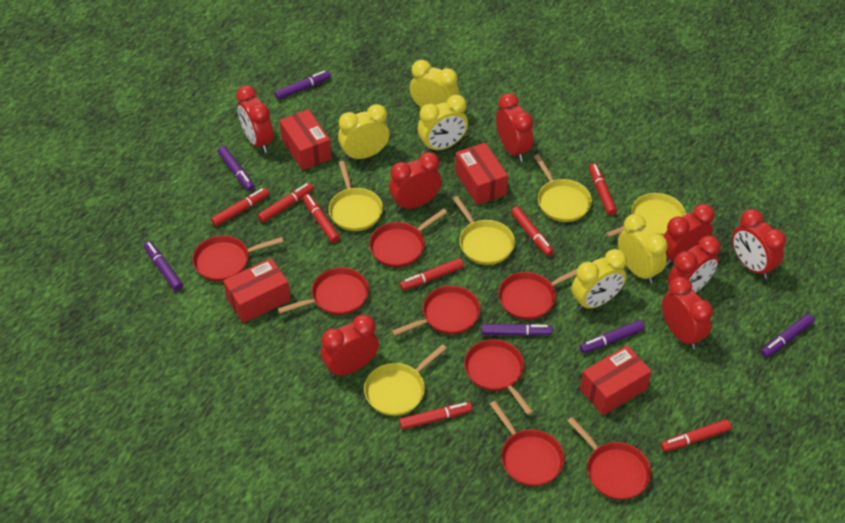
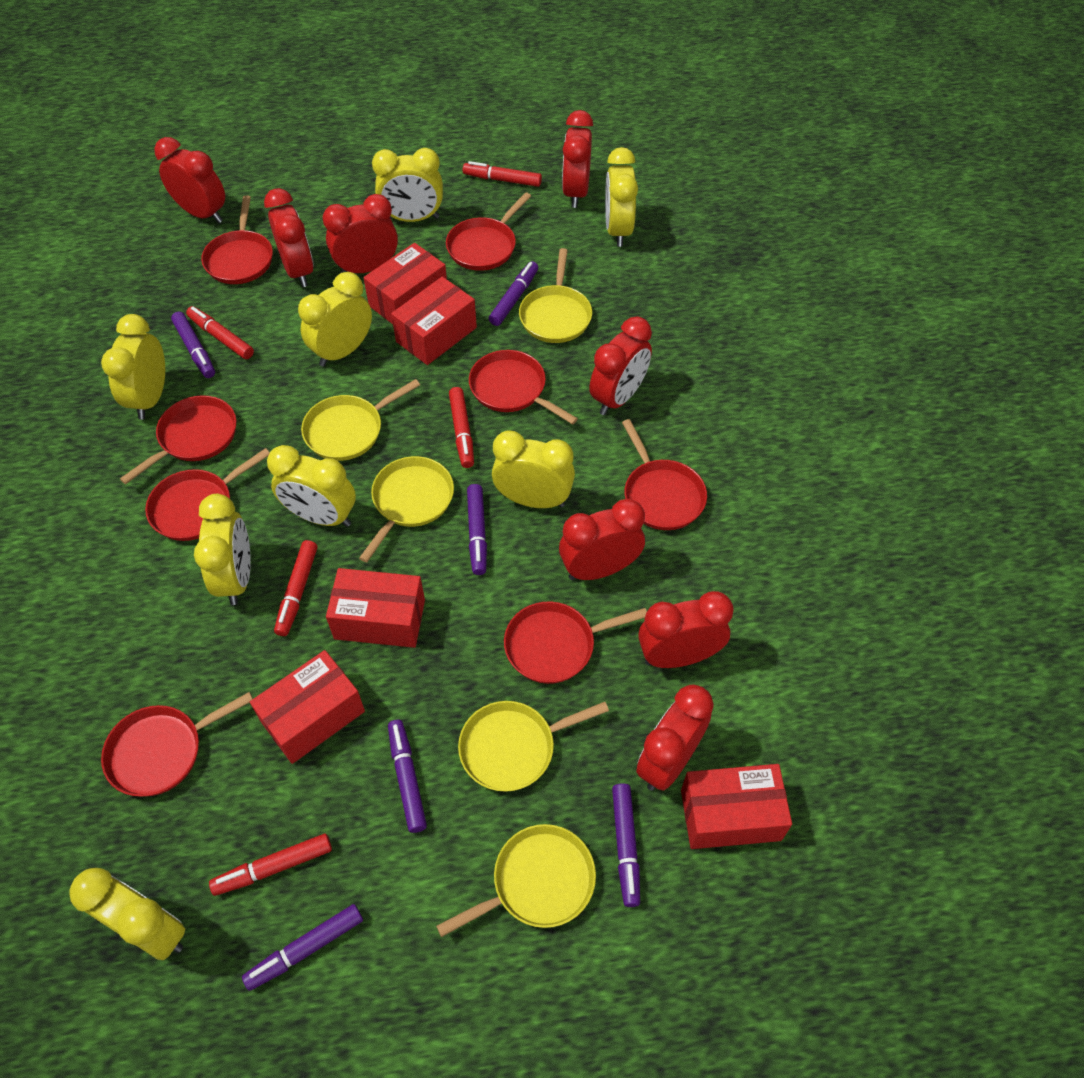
red box: [223,258,291,323] [279,109,332,170] [455,143,508,205] [580,345,652,415] = 4 -> [250,650,365,764] [326,568,425,648] [363,243,447,324] [391,277,477,365] [681,764,792,849] = 5
red marker: [211,188,269,227] [258,183,314,223] [303,194,340,243] [399,402,472,430] [400,258,464,290] [511,206,554,256] [589,163,617,215] [661,419,731,452] = 8 -> [186,306,254,359] [209,834,332,896] [274,540,317,636] [449,387,474,468] [463,161,542,187] = 5
yellow clock: [338,104,390,161] [410,60,459,108] [418,95,468,152] [571,249,627,311] [618,214,668,284] = 5 -> [69,868,185,960] [101,314,165,420] [194,494,251,605] [267,445,356,527] [298,272,372,367] [372,148,443,222] [492,431,575,508] [605,147,638,247] = 8

